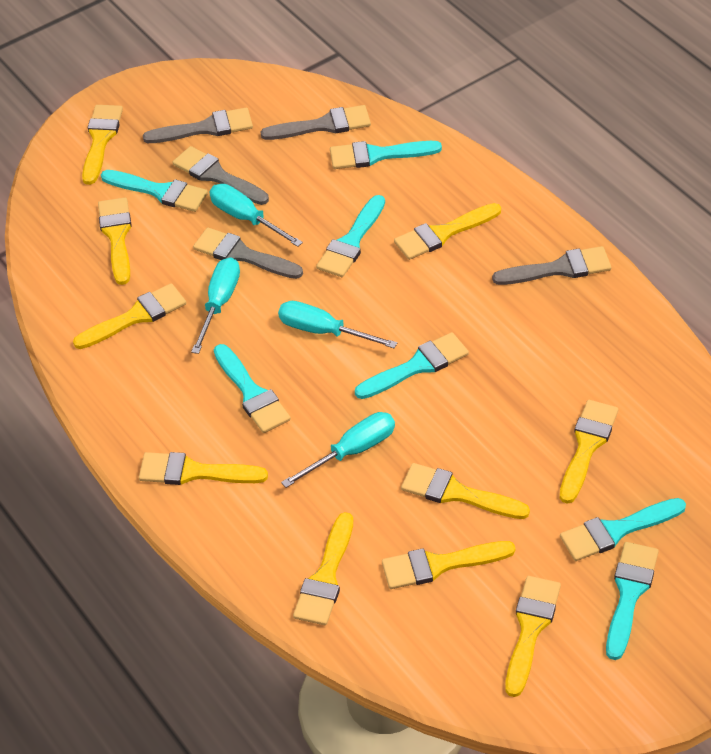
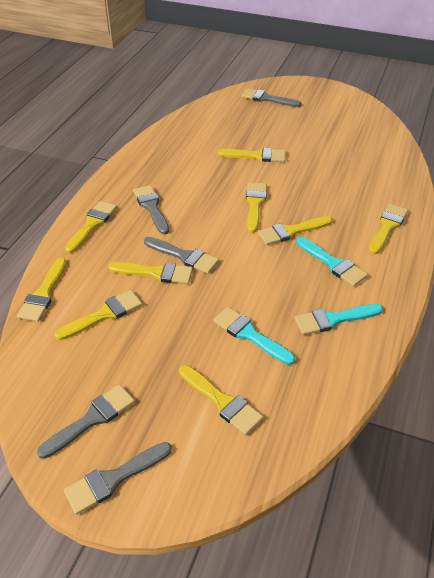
turquoise brush: [101,170,208,212] [214,344,291,433] [316,195,385,277] [330,141,442,169] [355,332,469,399] [560,498,686,561] [606,542,659,660] = 7 -> [213,307,295,365] [294,304,383,335] [296,237,368,286] = 3
turquoise screwdriver: [191,257,240,354] [209,184,303,247] [278,301,397,348] [281,412,395,488] = 4 -> none = 0
yellow brush: [73,283,186,349] [82,105,123,185] [98,197,132,285] [139,452,268,485] [293,512,353,625] [382,541,515,589] [394,203,501,260] [401,463,530,519] [505,576,561,697] [560,400,618,504] = 10 -> [17,258,67,322] [54,290,142,340] [65,201,117,253] [108,262,193,284] [179,365,263,435] [217,148,286,162] [246,182,267,233] [258,216,332,245] [369,204,408,254] = 9

